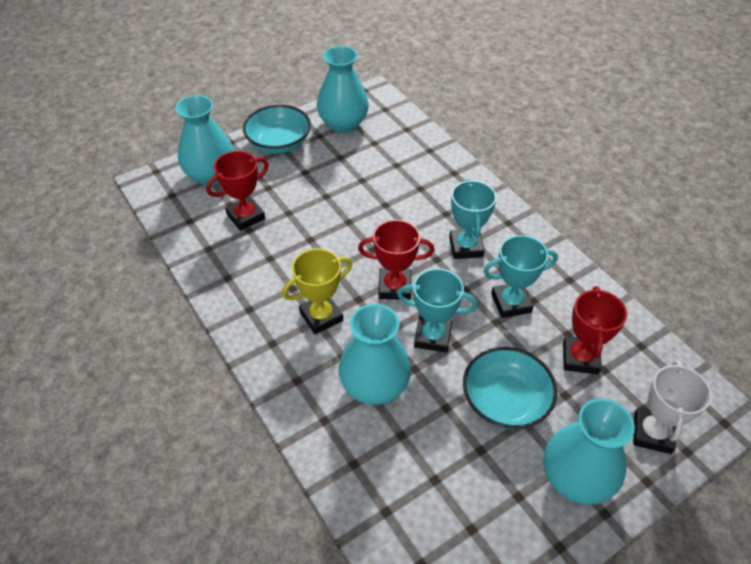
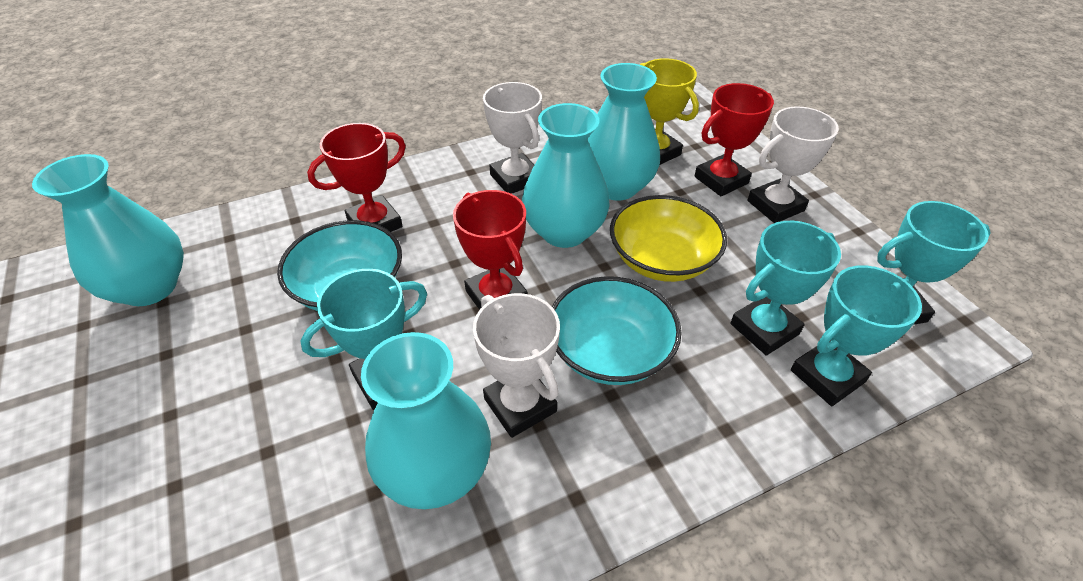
turquoise trophy: [397,268,478,353] [449,179,497,259] [483,235,558,318] = 3 -> [300,269,427,410] [731,221,841,355] [791,265,922,406] [877,201,991,325] = 4
white trophy: [633,360,712,454] = 1 -> [473,293,560,438] [483,82,542,194] [747,106,839,223] = 3
yellow bowl: none = 0 -> [610,195,727,282] = 1

